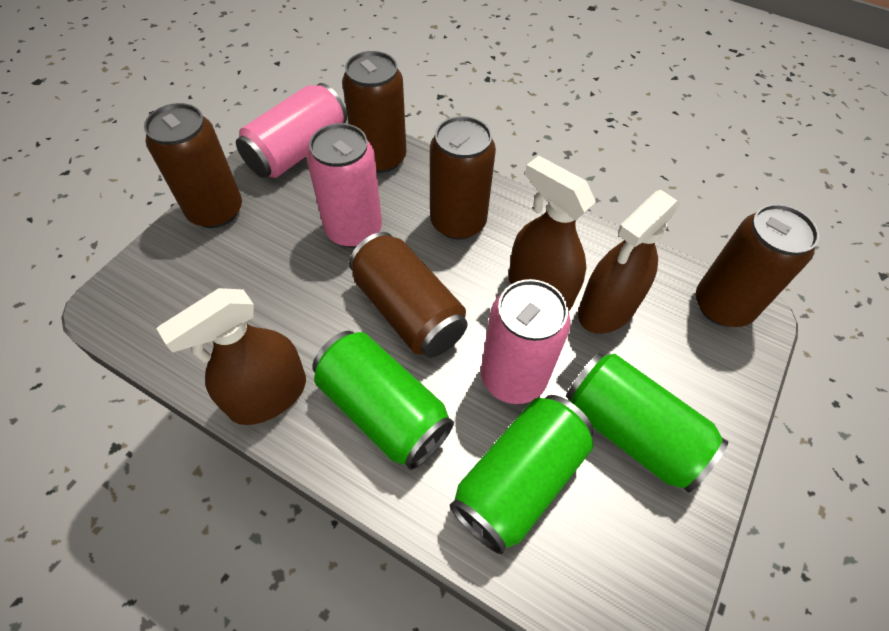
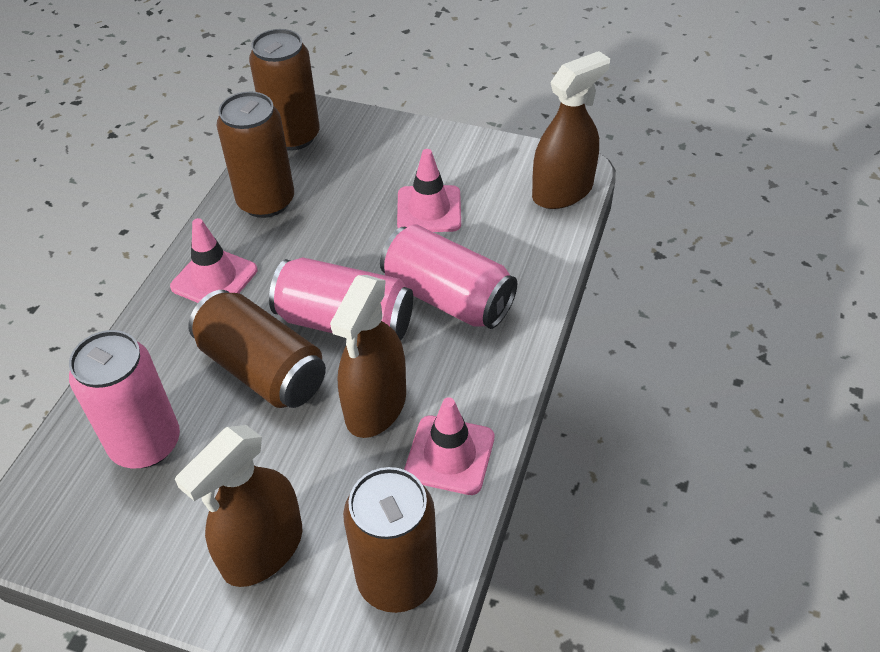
brown can: [144,103,242,228] [342,51,406,173] [349,232,468,358] [430,116,496,240] [696,204,819,327] = 5 -> [188,290,326,408] [216,92,294,218] [249,29,320,151] [343,467,438,613] = 4
green can: [312,331,454,470] [450,395,594,554] [566,352,728,493] = 3 -> none = 0
pink traffic cone: none = 0 -> [170,218,257,303] [397,149,461,232] [404,397,494,495] = 3

